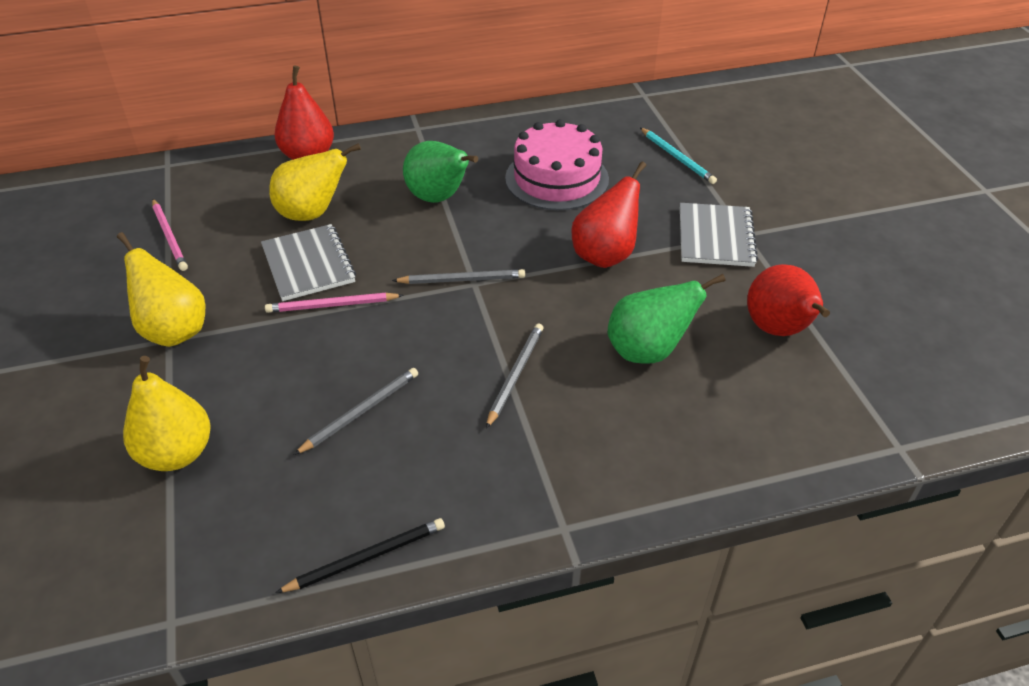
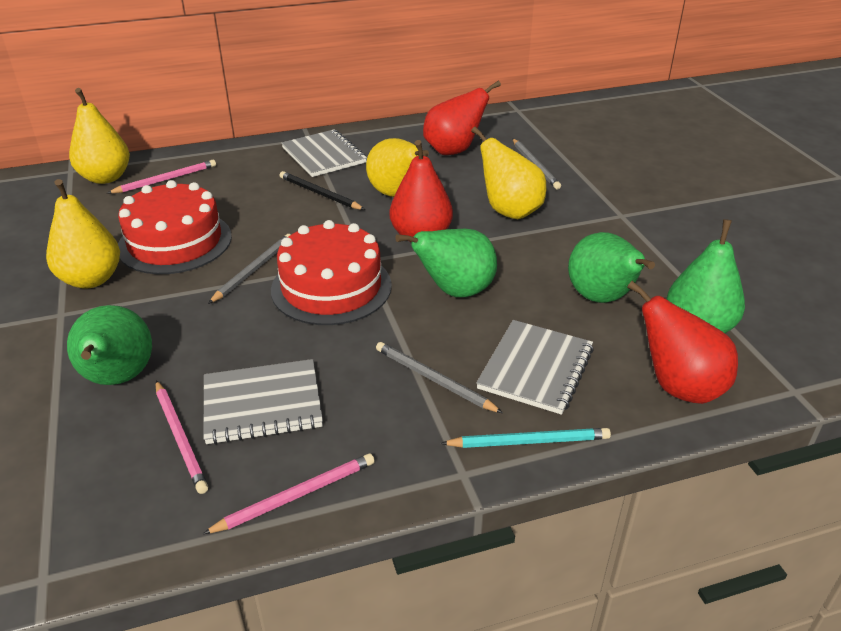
green pear: [403,141,478,203] [608,274,726,364] = 2 -> [67,305,152,385] [395,229,497,297] [568,232,655,303] [667,219,745,333] = 4
grey notebook: [261,224,356,301] [680,203,758,267] = 2 -> [204,359,323,444] [281,130,367,177] [476,320,594,415] = 3
pink cake: [505,119,609,210] = 1 -> none = 0
pink pencil: [152,199,188,271] [265,293,404,313] = 2 -> [108,160,216,194] [156,380,208,494] [203,454,375,534] = 3
red cake: none = 0 -> [118,180,232,274] [271,220,392,325] = 2
yellow pear: [117,232,205,347] [123,356,211,471] [269,143,361,221] = 3 -> [46,179,120,289] [69,88,130,184] [366,138,429,197] [471,127,546,219] = 4

